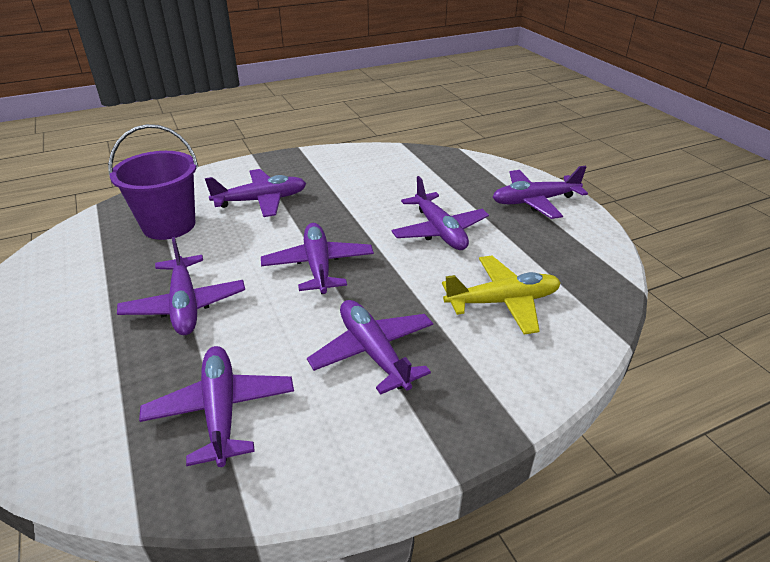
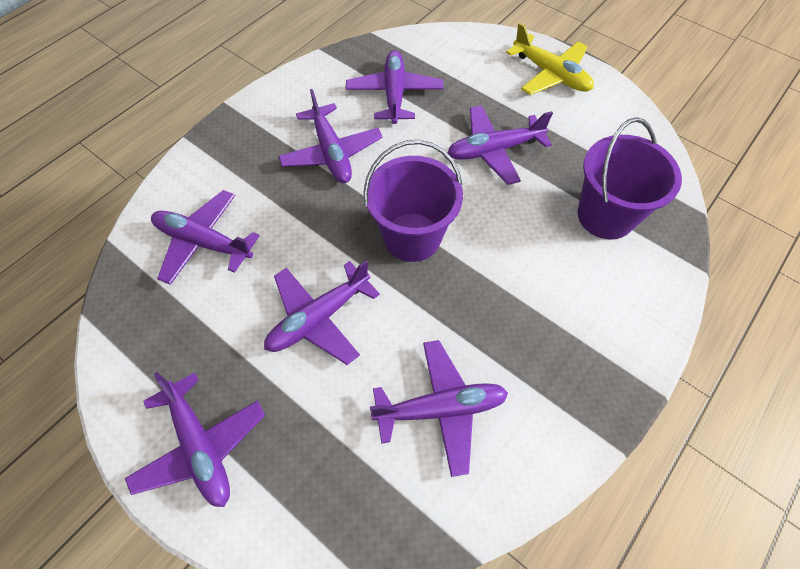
purple bucket: [108,124,198,240] = 1 -> [363,140,463,262] [578,117,682,240] = 2

